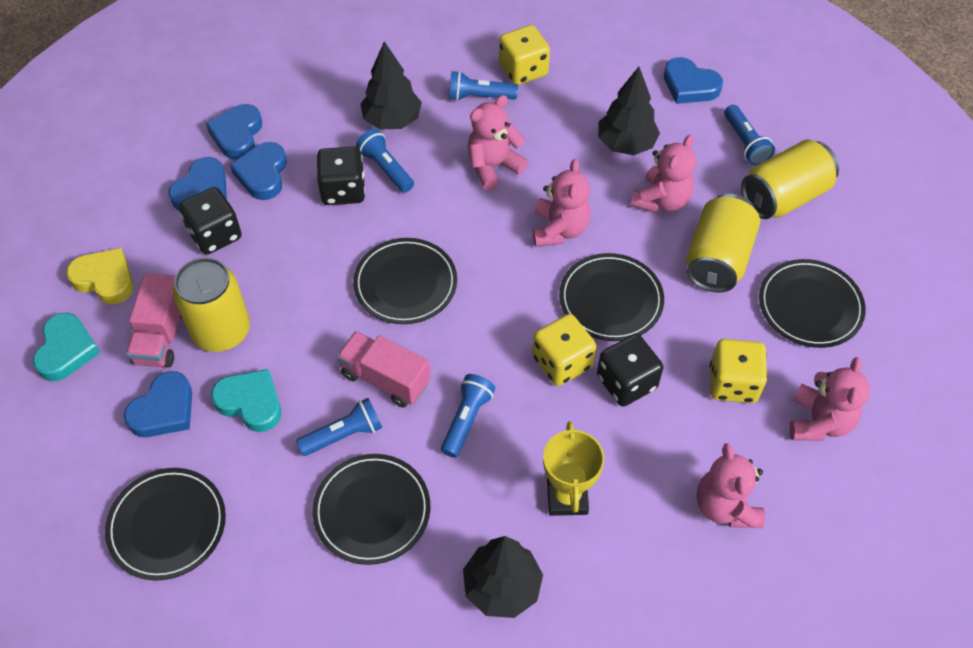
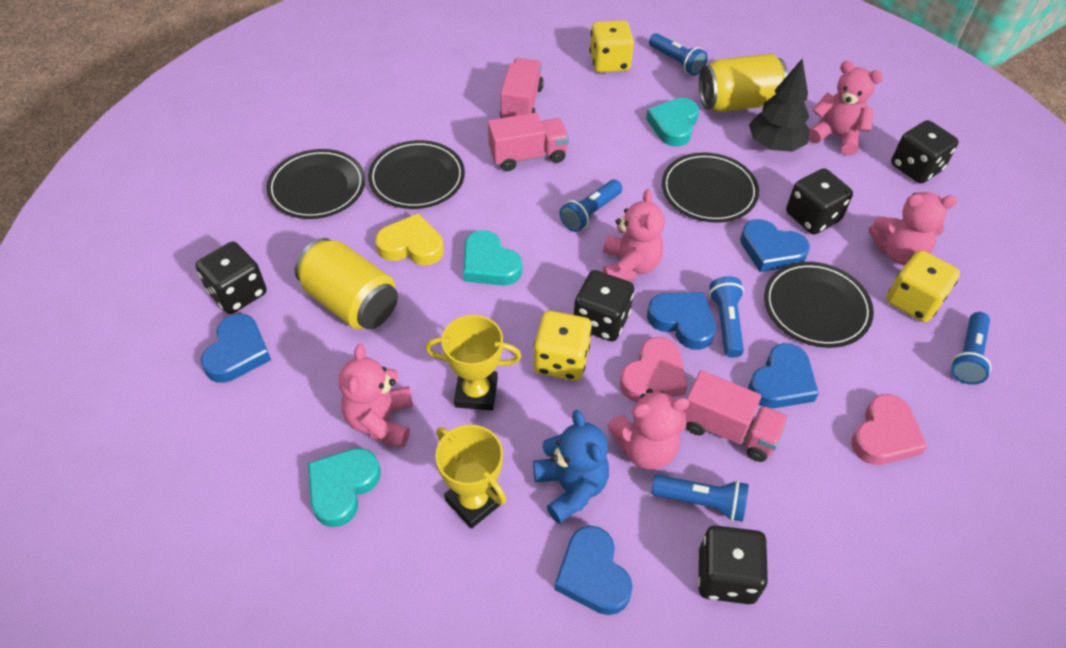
black dice: [179,187,242,255] [317,147,365,205] [597,334,663,407] = 3 -> [195,242,267,314] [574,270,634,341] [698,525,768,604] [786,168,853,235] [891,120,959,184] = 5
black plate: [105,468,226,581] [312,454,430,565] [353,238,457,324] [559,253,664,341] [759,259,866,348] = 5 -> [266,149,365,219] [368,140,465,209] [662,152,759,223] [764,262,874,348] = 4
black tree: [360,41,422,129] [463,536,543,618] [598,67,660,155] = 3 -> [749,58,810,152] = 1
blue teddy bear: none = 0 -> [533,410,609,524] = 1
pink heart: none = 0 -> [620,337,687,402] [851,394,927,465] = 2
pink truck: [126,273,182,367] [337,331,431,407] = 2 -> [488,113,569,171] [500,58,544,118] [683,370,788,462] = 3
turquoise heart: [33,313,100,381] [211,369,281,432] = 2 -> [308,448,380,527] [463,230,522,286] [646,98,699,147] = 3
yellow can: [173,258,250,352] [686,194,760,293] [741,140,839,219] = 3 -> [295,238,398,330] [699,53,788,112] = 2
yellow trophy: [543,421,605,516] = 1 -> [425,315,521,411] [435,425,506,529] = 2

